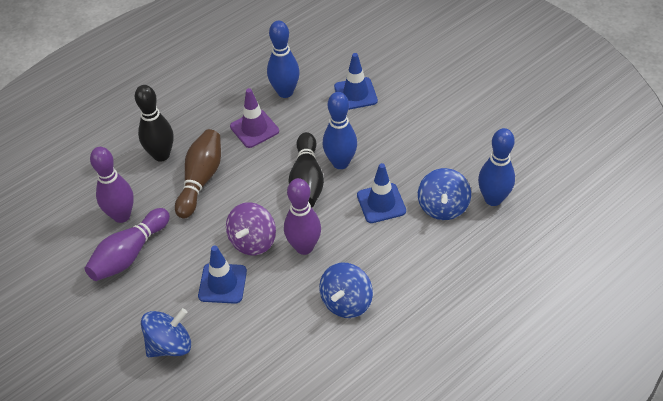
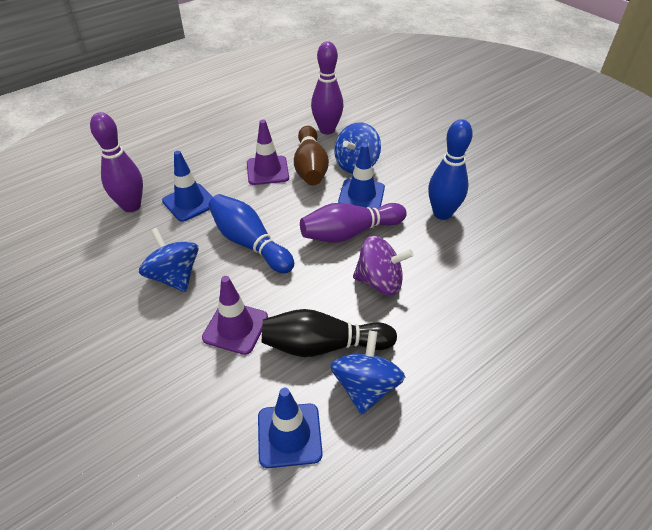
black bowling pin: [135,85,174,162] [289,132,324,207] = 2 -> [261,309,397,357] = 1
blue bowling pin: [267,21,300,98] [323,92,357,169] [478,128,515,206] = 3 -> [208,194,294,273] [428,119,473,220] = 2
purple traffic cone: [230,88,279,148] = 1 -> [202,276,268,355] [247,120,289,185] = 2

